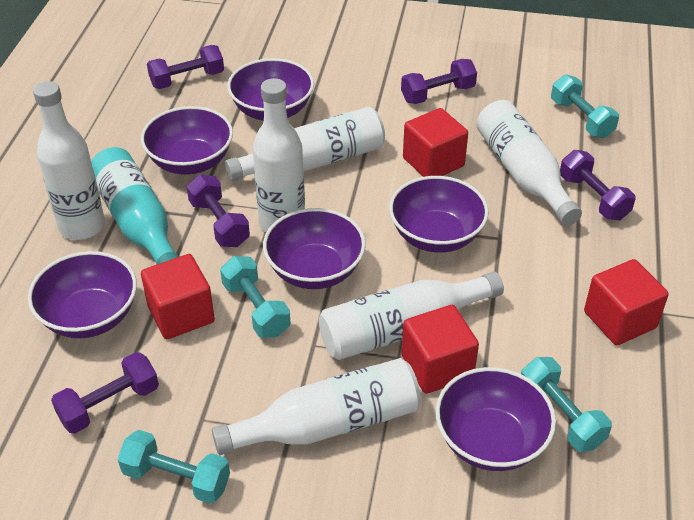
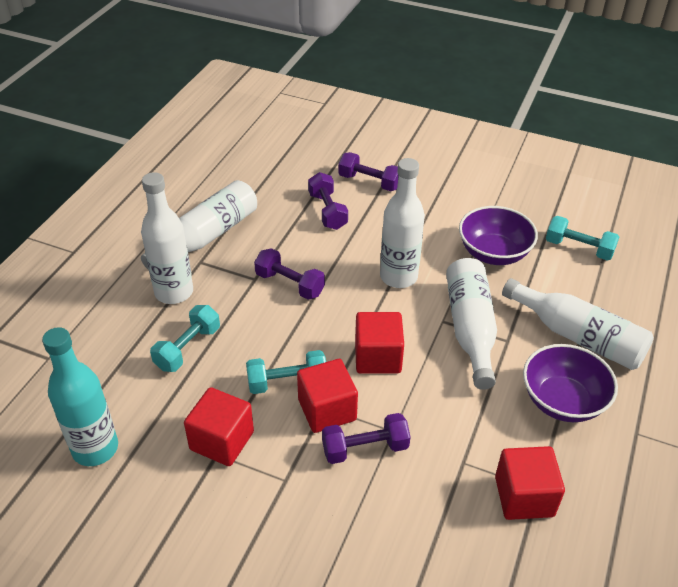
purple bowl: [28,251,137,338] [141,106,233,175] [227,58,314,121] [263,208,366,289] [389,176,489,253] [435,367,556,471] = 6 -> [459,206,538,265] [523,344,618,422] = 2
purple dumbbell: [51,352,159,434] [147,45,224,89] [187,174,250,247] [401,59,477,104] [560,150,636,220] = 5 -> [254,248,325,300] [308,172,348,230] [322,413,411,464] [338,152,399,191] = 4
turquoise dumbbell: [118,430,230,504] [220,256,290,338] [521,357,612,452] [551,74,619,138] = 4 -> [150,305,220,372] [246,350,326,394] [546,216,619,261] = 3
white bottle: [33,81,105,240] [212,358,421,455] [225,107,385,181] [253,78,305,232] [319,272,504,360] [476,100,582,226] = 6 -> [141,172,193,304] [141,180,257,270] [380,158,425,288] [446,258,497,390] [502,278,654,370] = 5

